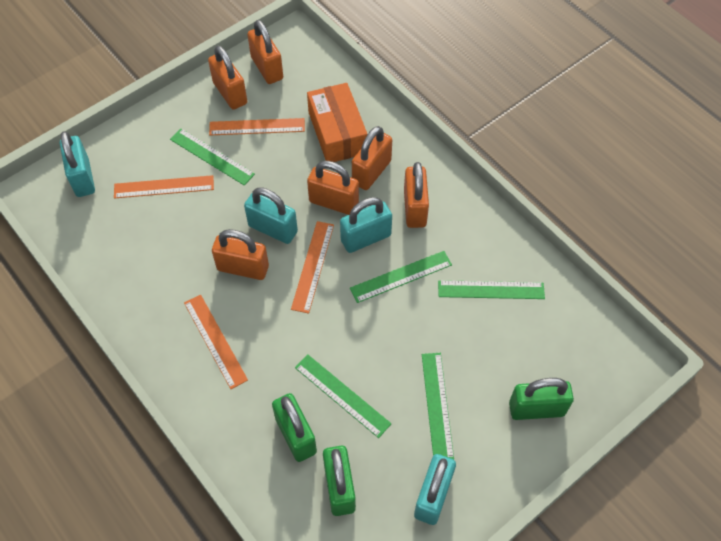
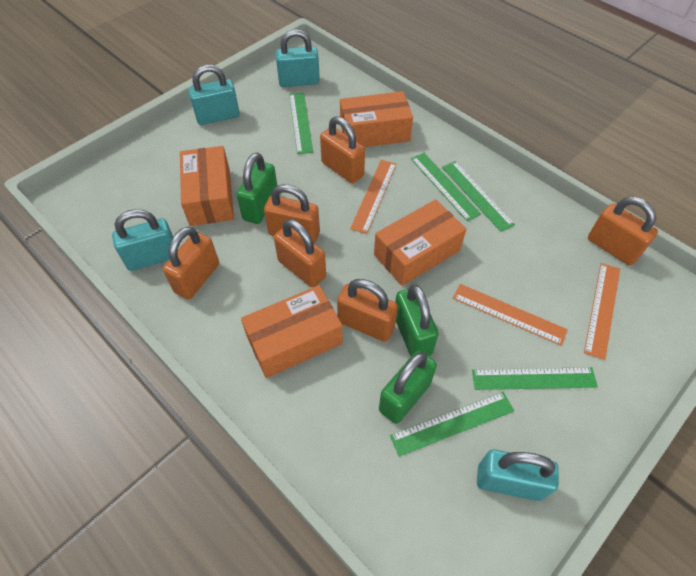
orange box: [307,83,368,162] = 1 -> [180,146,234,226] [241,285,343,378] [340,91,413,147] [374,199,466,286] = 4
orange ruler: [114,175,214,199] [184,295,248,389] [209,118,305,135] [291,221,334,314] = 4 -> [350,160,397,234] [453,284,568,346] [584,263,620,360] = 3

